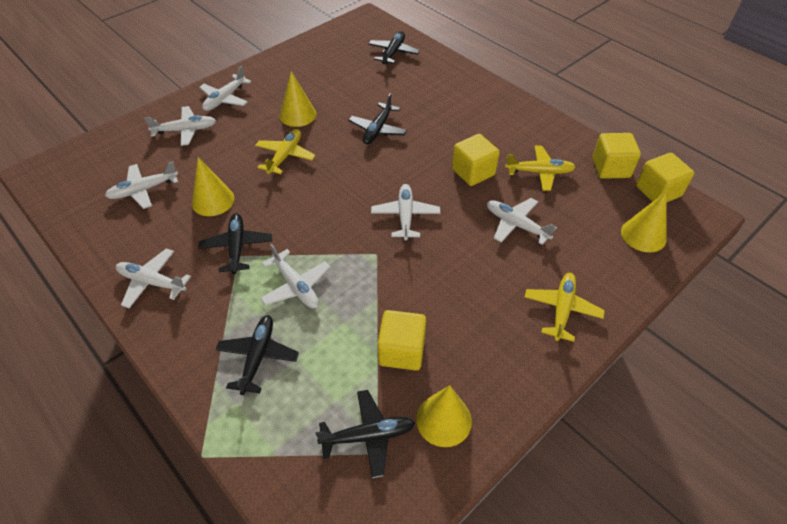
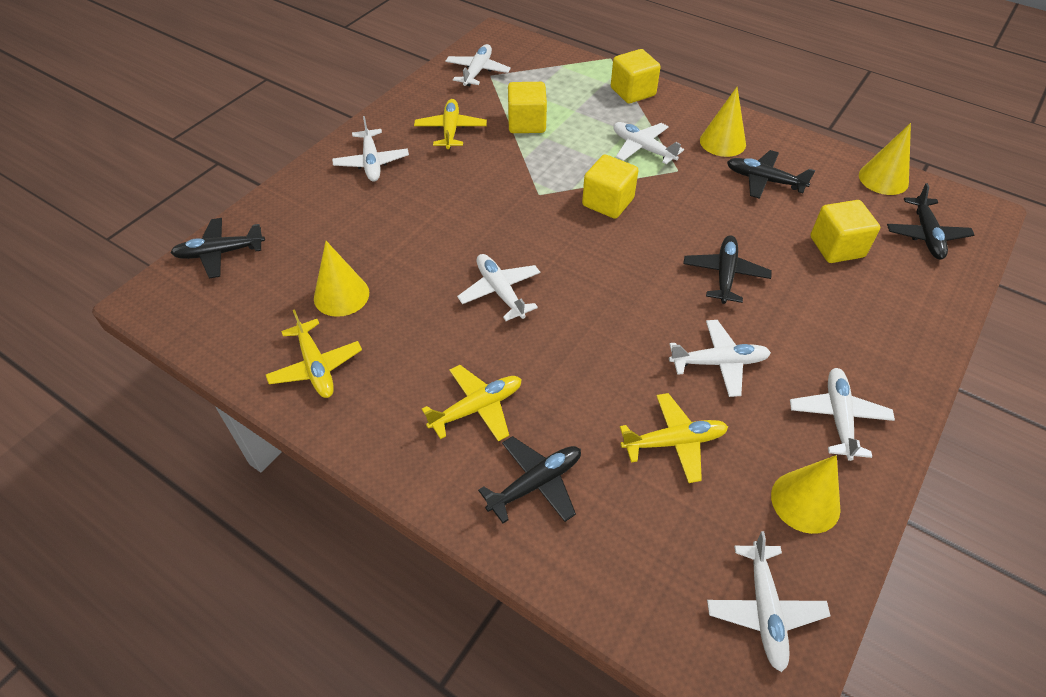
yellow plane: [255,129,315,174] [505,146,576,191] [524,273,605,342] = 3 -> [266,309,362,398] [414,99,487,149] [422,365,522,441] [620,393,728,483] = 4

